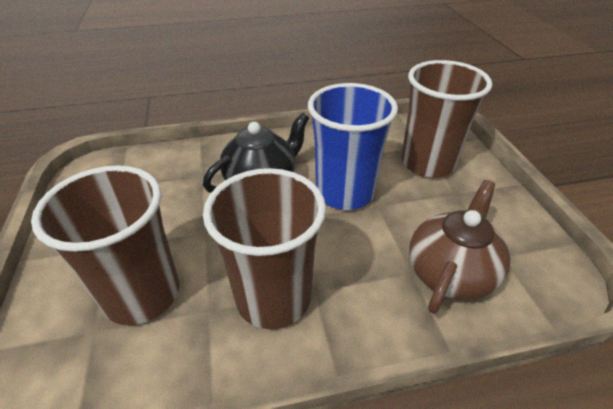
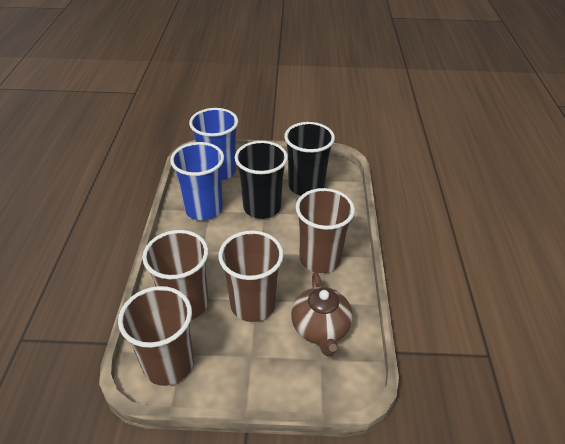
black cup: none = 0 -> [235,141,288,219] [284,122,335,196] = 2
black teapot: [203,113,309,193] = 1 -> none = 0
blue cup: [308,83,398,210] = 1 -> [170,142,224,220] [189,108,238,180] = 2
brown cup: [31,165,179,325] [203,168,326,329] [401,60,492,177] = 3 -> [118,286,194,386] [142,230,208,320] [218,231,284,322] [296,188,355,273] = 4

